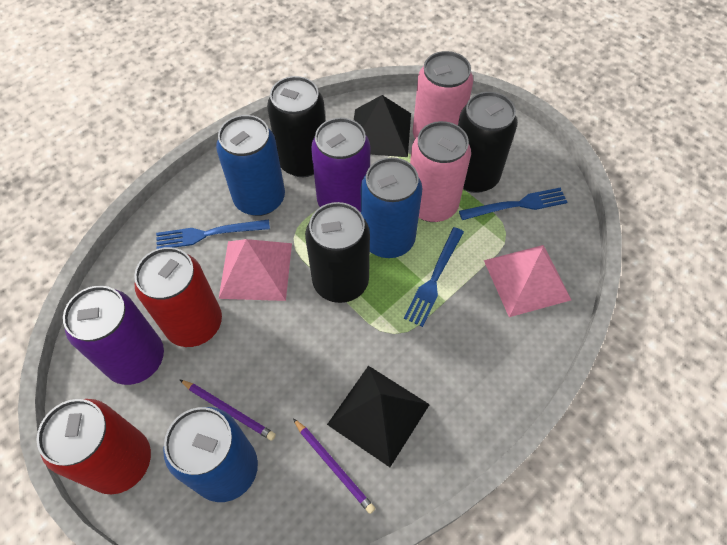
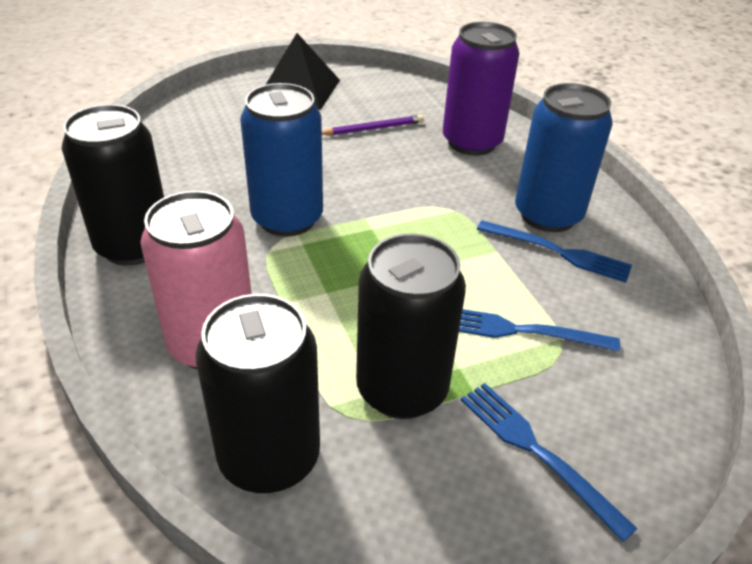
black pyramid: [327,366,430,467] [354,95,411,157] = 2 -> [266,33,340,110] = 1
blue can: [163,407,258,502] [216,115,285,216] [361,157,422,258] = 3 -> [240,83,323,236] [515,83,612,232] = 2
pink can: [410,121,471,222] [413,51,473,139] = 2 -> [141,191,252,369] = 1
pink pyramid: [219,239,292,301] [484,245,571,317] = 2 -> none = 0
purple can: [63,286,164,385] [311,118,370,213] = 2 -> [443,22,520,156] = 1
purple pencil: [179,379,276,441] [293,418,376,514] = 2 -> [322,115,424,135] = 1
red can: [37,399,151,494] [134,247,222,347] = 2 -> none = 0

